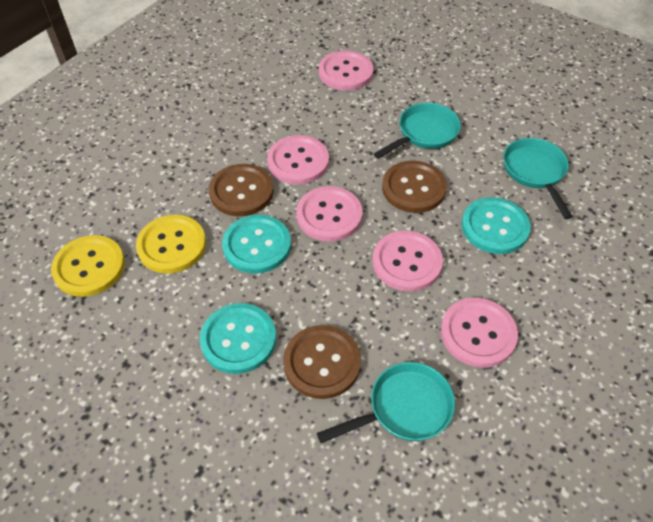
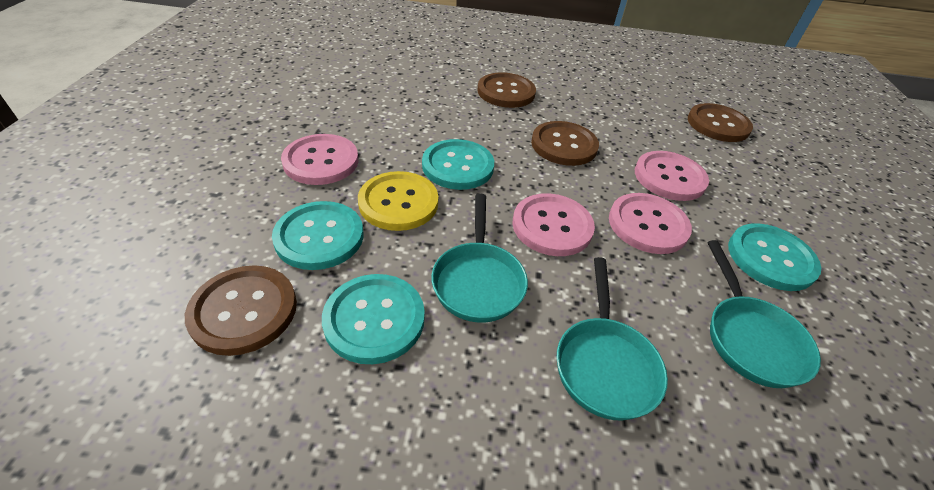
brown button: [209,164,274,216] [283,325,361,399] [382,161,447,213] = 3 -> [185,265,297,356] [477,72,536,108] [531,121,599,166] [688,103,753,142] = 4
pink button: [267,135,329,184] [296,186,362,242] [319,51,373,91] [373,231,443,291] [441,298,518,368] = 5 -> [281,134,358,185] [512,193,595,256] [609,193,692,254] [635,151,709,201] = 4
turquoise button: [200,303,276,374] [222,215,291,274] [462,197,531,254] = 3 -> [272,201,364,270] [322,274,425,364] [422,139,494,190] [728,223,821,291] = 4
yellow button: [51,235,125,297] [136,215,206,274] = 2 -> [358,171,438,231] = 1

